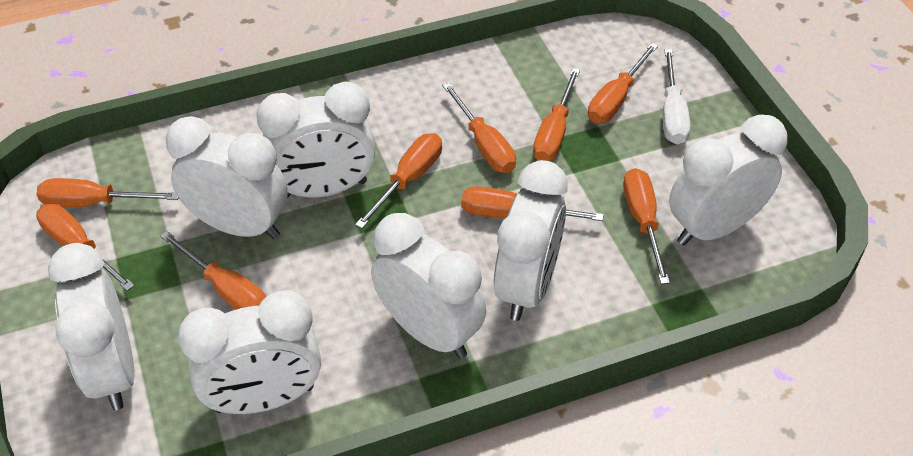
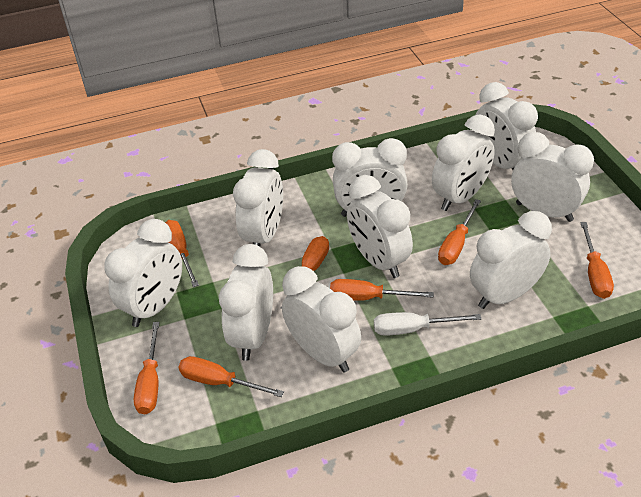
orange screwdriver: [36,178,178,207] [36,204,135,291] [160,231,266,310] [355,133,442,229] [442,83,516,173] [461,186,604,221] [533,68,580,161] [588,43,658,123] [623,168,670,284] = 9 -> [134,322,160,414] [165,220,199,287] [178,356,284,397] [281,236,329,309] [330,279,434,301] [438,199,481,265] [580,222,614,299] = 7
white clock: [48,243,135,410] [166,116,288,239] [178,290,321,414] [257,81,375,198] [371,213,486,359] [494,160,568,321] [669,115,788,245] = 7 -> [104,219,182,327] [219,244,273,361] [233,149,283,247] [282,266,361,373] [332,138,408,217] [347,175,413,278] [432,115,495,211] [470,211,552,309] [476,82,538,170] [511,132,594,222] = 10

